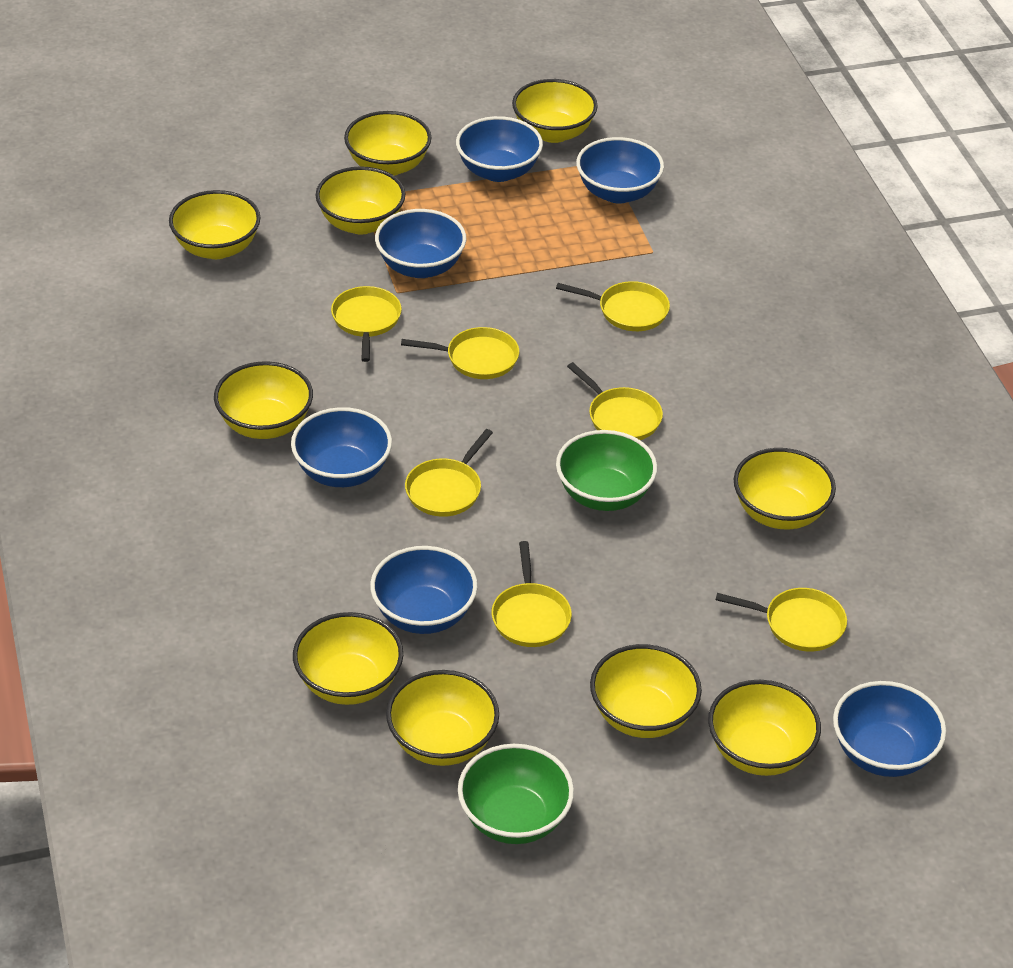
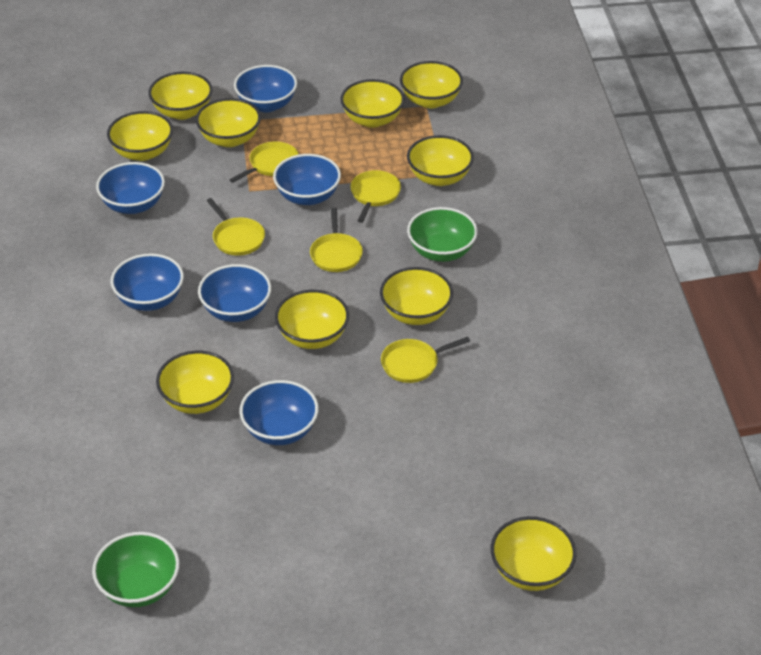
yellow pan: [331,286,402,362] [401,327,519,379] [405,429,493,517] [492,541,572,647] [556,281,670,331] [567,362,663,440] [716,588,847,652] = 7 -> [207,198,265,256] [229,142,299,183] [310,208,363,272] [350,170,401,223] [381,337,470,383] = 5

